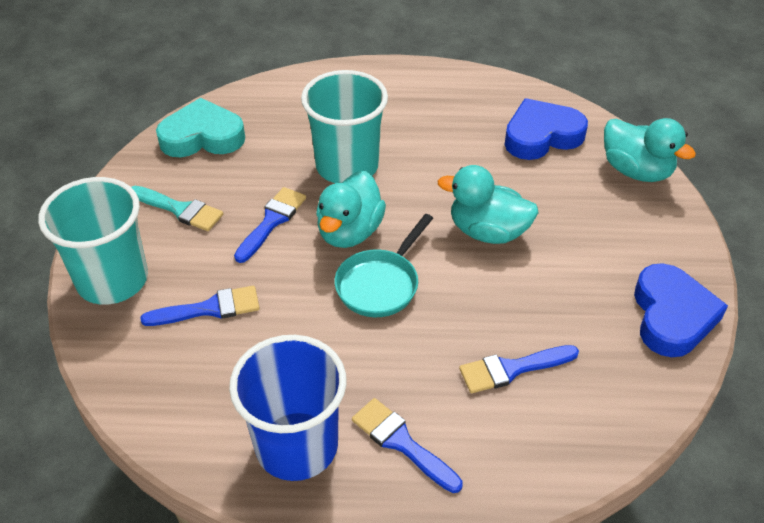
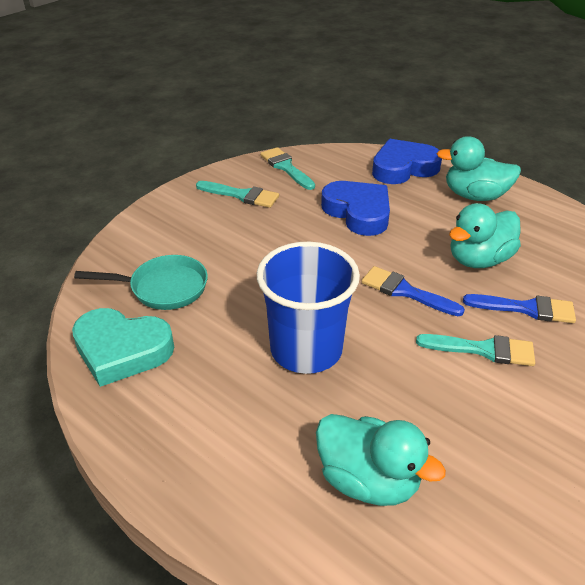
blue brush: [140,286,260,326] [234,187,306,263] [352,398,462,493] [459,345,579,393] = 4 -> [362,266,465,316] [463,294,576,323] = 2
turquoise brush: [131,186,223,231] = 1 -> [196,181,279,208] [260,147,315,190] [416,334,535,366] = 3
turquoise cup: [38,177,148,305] [301,70,388,183] = 2 -> none = 0

